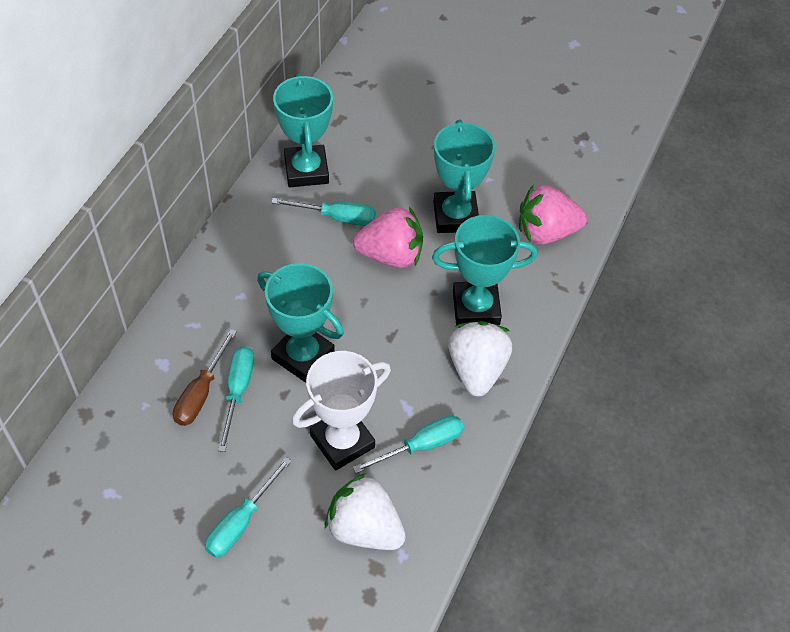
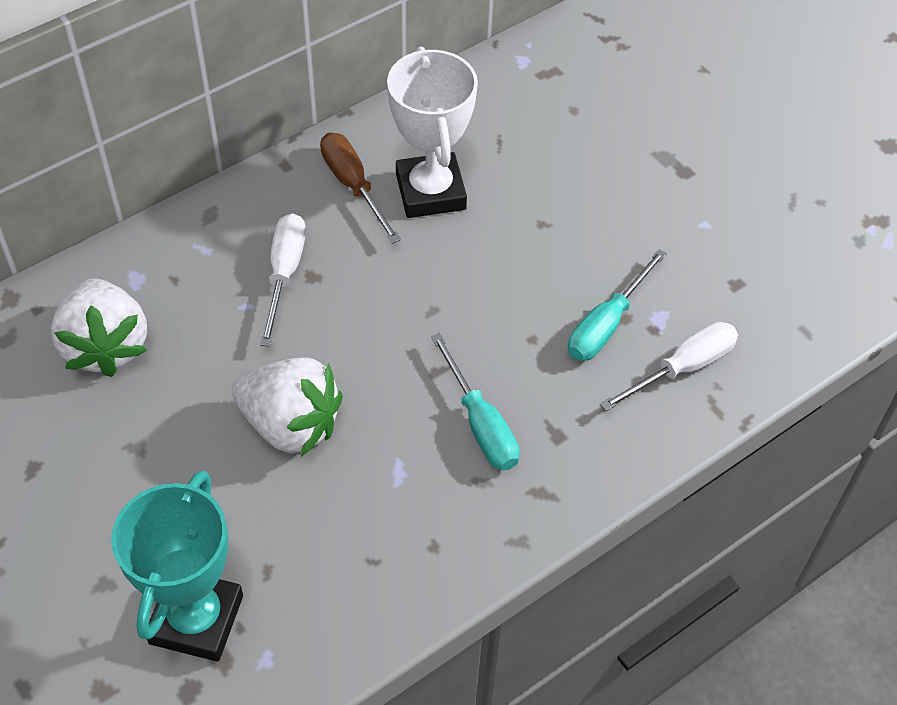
pink strawberry: [353,207,423,268] [519,185,587,244] = 2 -> none = 0
turquoise screwdriver: [205,457,292,558] [218,346,254,452] [271,198,375,226] [353,415,464,473] = 4 -> [431,333,519,470] [568,249,667,361] = 2
turquoise trophy: [257,263,344,383] [273,74,333,187] [432,215,537,325] [433,119,495,233] = 4 -> [111,470,243,662] = 1
white screwdriver: none = 0 -> [260,213,306,347] [600,322,738,411] = 2

